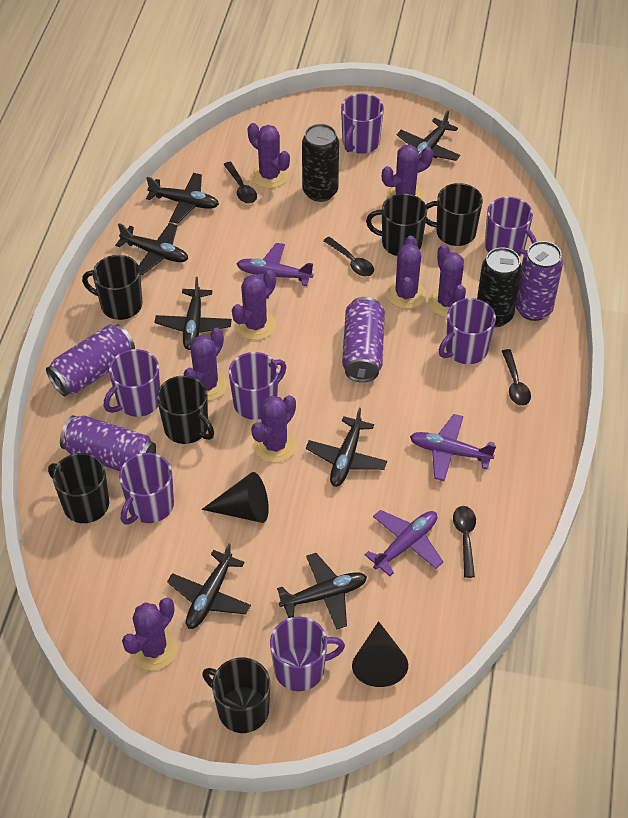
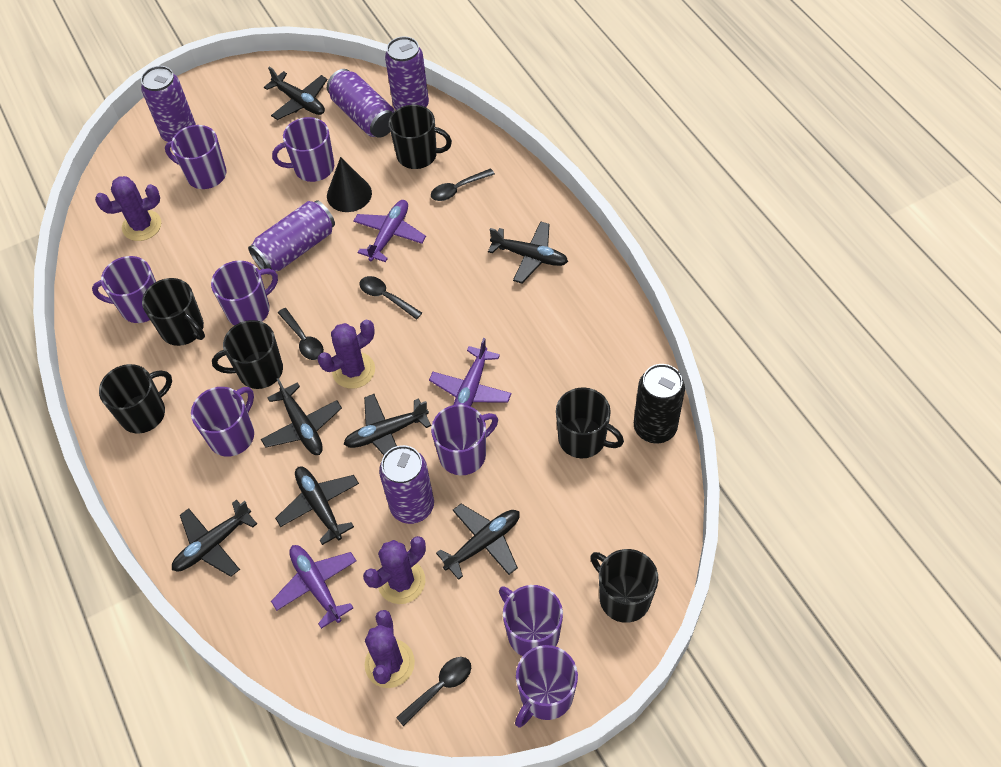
black can: [302,124,339,202] [477,247,522,327] = 2 -> [634,364,685,443] = 1
black cone: [202,472,269,523] [352,621,408,687] = 2 -> [327,157,372,212] = 1
purple cactus: [122,598,177,670] [184,328,228,401] [232,270,276,340] [248,123,290,188] [251,395,296,462] [382,145,433,200] [387,236,426,309] [428,244,467,317] = 8 -> [95,176,161,241] [318,320,375,389] [363,536,426,604] [365,610,415,688] = 4
purple can: [46,324,135,396] [60,415,156,471] [342,297,385,382] [516,241,563,321] = 4 -> [141,66,196,142] [248,200,335,272] [327,69,395,138] [379,445,434,524] [385,36,429,110] = 5
purple mug: [104,349,160,417] [119,453,174,525] [229,352,286,420] [270,617,345,691] [341,93,384,154] [439,298,496,364] [485,197,537,256] = 7 -> [92,256,156,323] [165,125,227,189] [191,387,254,457] [211,260,278,326] [272,117,334,182] [431,404,498,475] [499,585,563,656] [515,645,578,727] = 8

